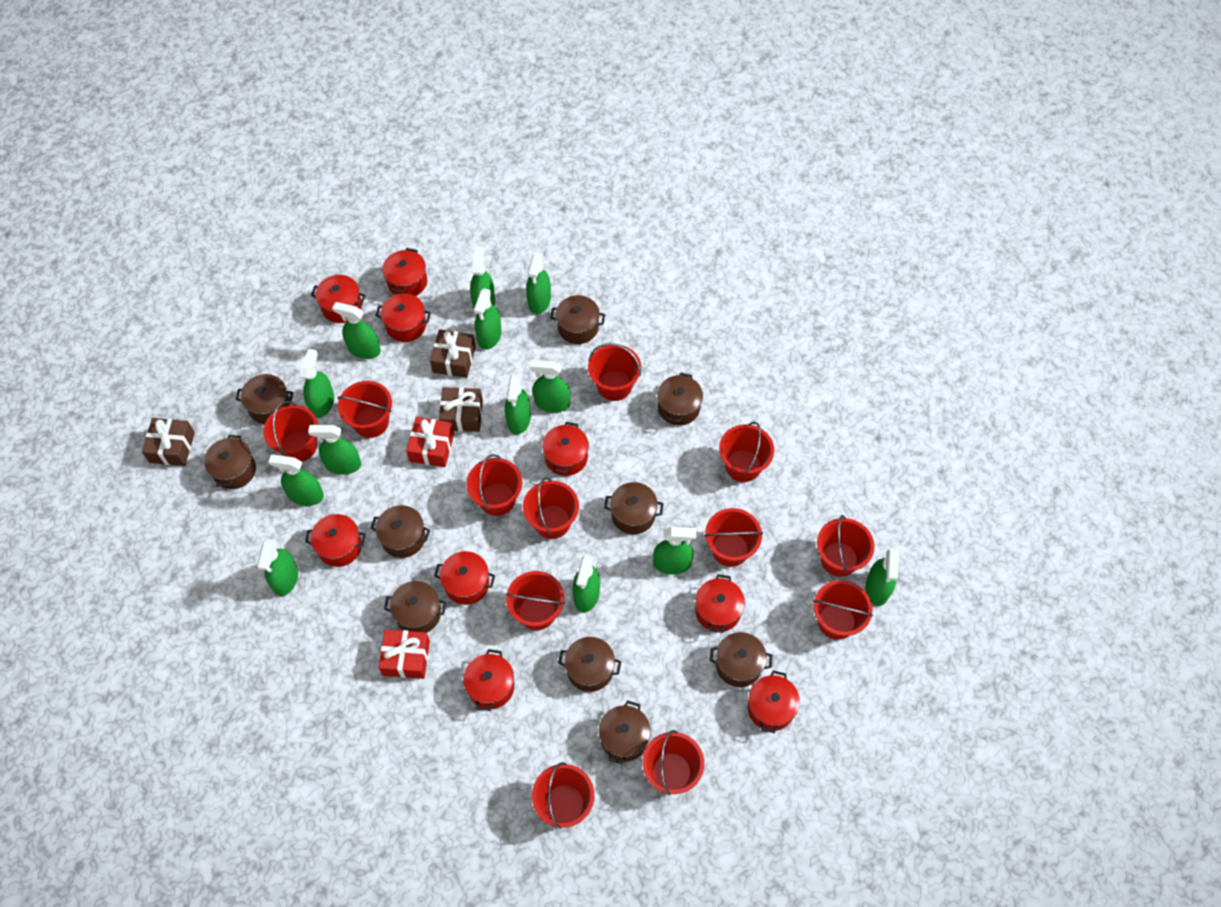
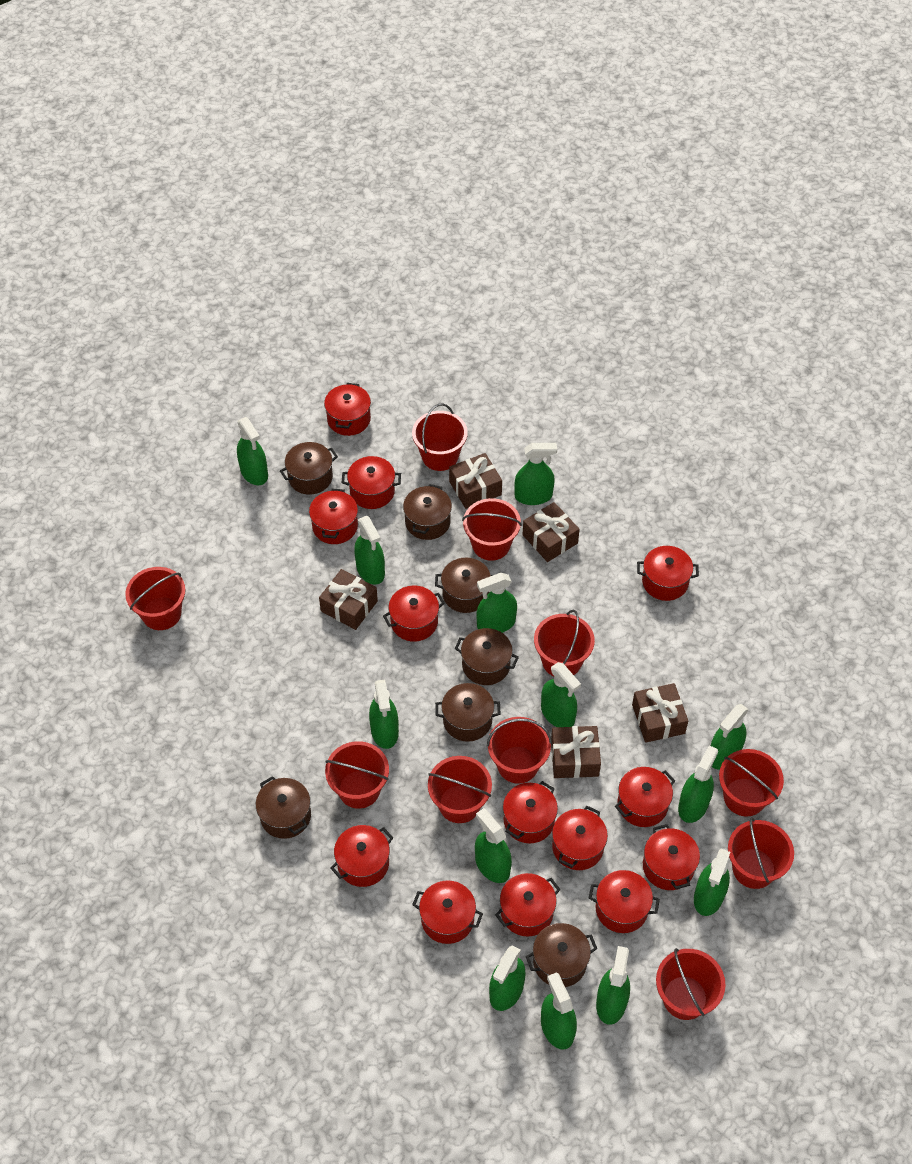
brown gift: [142,418,195,466] [430,329,476,378] [439,387,483,432] = 3 -> [319,569,378,630] [449,453,502,509] [522,502,580,562] [551,726,601,778] [632,683,688,743] = 5
brown pot: [204,435,256,489] [236,374,293,424] [370,505,430,558] [384,581,446,633] [550,295,605,344] [558,637,622,692] [599,700,651,764] [604,482,664,534] [657,372,703,426] [710,632,772,687] = 10 -> [256,776,311,839] [280,442,338,495] [403,484,452,540] [435,558,493,613] [435,683,500,742] [455,628,519,685] [526,923,597,987] = 7
red bucket: [263,401,318,462] [337,381,392,438] [466,454,522,516] [506,571,565,630] [523,478,579,539] [532,762,594,829] [588,343,641,401] [642,730,704,795] [704,508,763,567] [719,422,774,482] [813,580,873,640] [817,515,875,577] = 12 -> [125,567,186,630] [325,741,389,809] [412,403,468,471] [428,756,492,823] [462,498,522,561] [487,717,552,784] [534,610,595,676] [656,948,726,1020] [719,749,784,817] [728,817,794,889] = 10
red gift: [379,629,430,679] [406,417,454,467] = 2 -> none = 0
red pot: [305,514,366,567] [311,275,366,323] [376,293,431,342] [382,248,427,296] [434,551,495,605] [463,649,515,711] [542,422,589,476] [695,574,745,633] [747,670,800,733] = 9 -> [309,488,358,544] [324,383,371,436] [331,825,393,887] [342,456,401,509] [383,586,445,642] [412,880,483,944] [495,873,561,937] [503,781,558,843] [552,806,608,870] [589,870,660,933] [615,767,675,827] [637,546,699,601] [643,824,700,890] = 13

